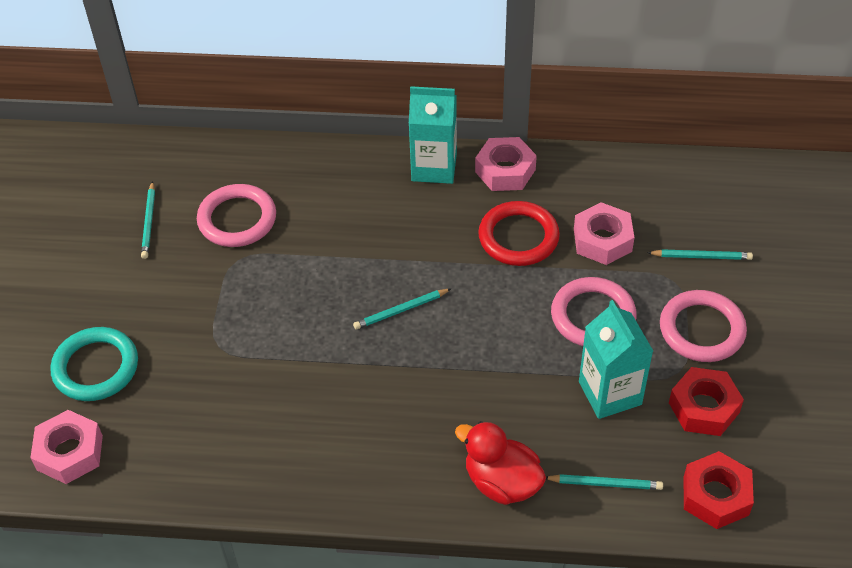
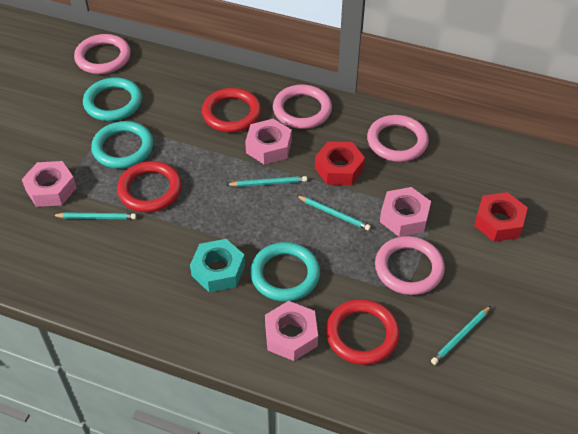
pink nut: [30,410,103,484] [475,137,537,191] [574,202,635,265] = 3 -> [22,161,77,207] [245,119,292,165] [265,301,318,361] [380,187,431,237] = 4
pink ring: [197,184,276,247] [551,277,637,346] [660,290,747,362] = 3 -> [74,34,131,74] [273,84,332,129] [367,115,429,162] [375,236,445,295] = 4
red duck: [455,421,546,505] = 1 -> none = 0
red ring: [478,201,560,266] = 1 -> [117,161,182,212] [202,88,261,132] [326,299,400,365] = 3
turquoise carton: [409,86,457,184] [579,300,653,419] = 2 -> none = 0
turquoise nut: none = 0 -> [190,239,245,293] = 1
turquoise ring: [50,327,138,401] = 1 -> [83,78,142,121] [91,121,154,169] [250,242,320,302] = 3

